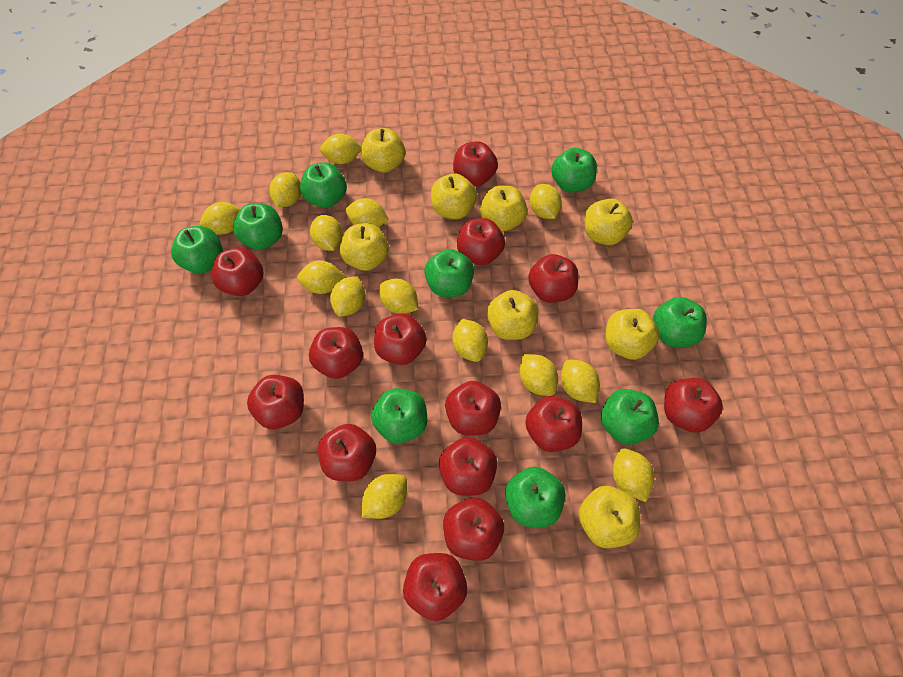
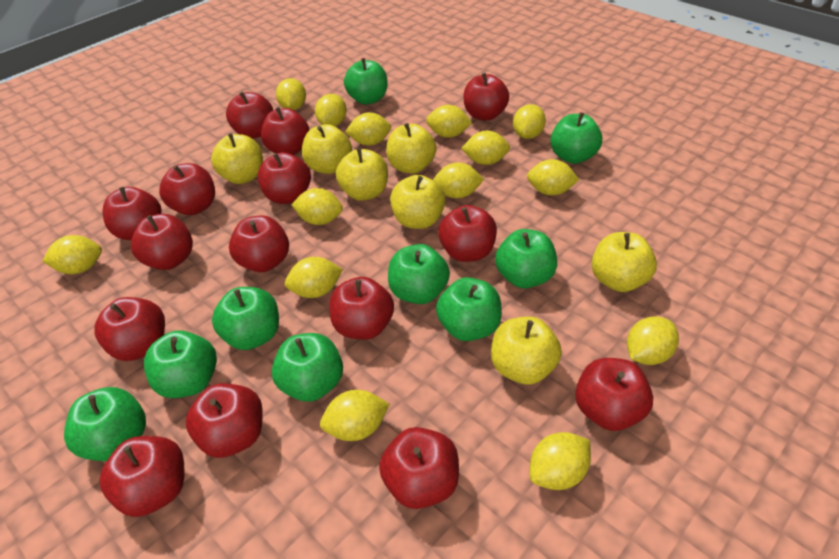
red apple: [212,248,264,296] [247,375,304,429] [309,327,363,379] [318,424,376,481] [374,314,427,365] [403,553,468,621] [439,437,497,496] [443,497,504,561] [445,381,501,435] [453,141,498,186] [457,218,505,265] [525,396,582,452] [528,254,578,303] [664,378,723,433] = 14 -> [95,297,165,361] [99,436,184,517] [103,187,162,240] [131,214,193,270] [159,163,215,215] [186,383,263,458] [226,92,273,138] [229,215,289,272] [258,152,311,204] [261,107,309,155] [329,277,394,340] [379,427,459,509] [438,205,497,262] [464,73,509,121] [575,358,653,431] = 15
yellow apple: [340,223,389,271] [361,128,405,173] [431,173,477,219] [480,185,527,232] [487,290,539,340] [578,486,640,548] [585,199,633,245] [605,309,659,360] = 8 -> [211,133,263,184] [302,124,352,174] [336,148,388,201] [386,123,437,174] [390,175,446,229] [491,316,562,385] [591,232,657,292] = 7

